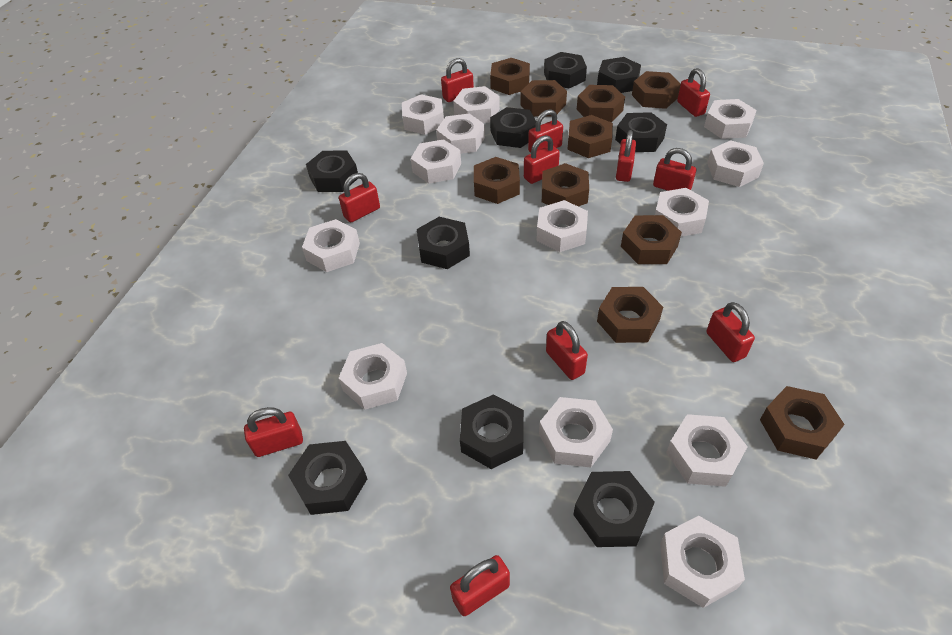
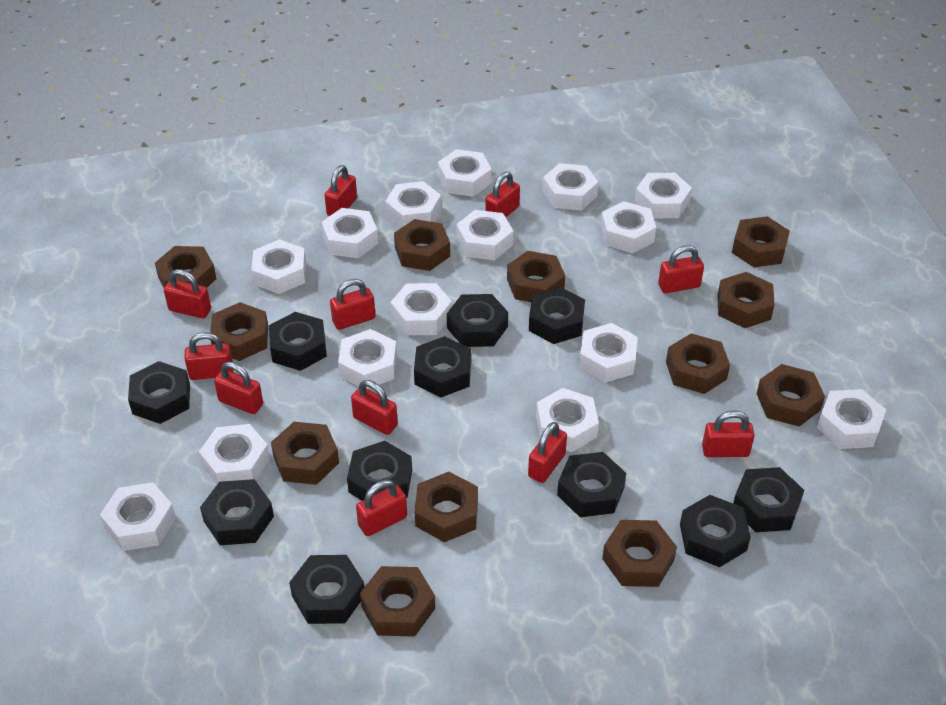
black nut: [288,441,367,515] [306,151,358,192] [417,217,470,269] [460,394,524,469] [490,107,536,148] [544,52,587,89] [573,471,655,547] [597,57,641,93] [615,112,667,152] = 9 -> [128,361,190,424] [200,479,274,545] [269,312,327,371] [289,555,364,624] [347,441,412,501] [414,336,471,397] [447,294,508,347] [529,287,585,344] [557,452,626,517] [680,495,751,567] [733,467,804,532] = 11
brown nut: [474,157,520,204] [490,58,530,95] [520,80,567,117] [542,163,589,207] [567,115,613,158] [577,85,625,122] [597,287,663,343] [621,215,682,264] [632,71,681,109] [760,386,845,459] = 10 -> [155,246,216,288] [210,302,268,361] [271,422,339,485] [360,566,435,637] [394,219,450,271] [415,472,478,542] [507,251,565,302] [602,520,677,587] [666,333,730,394] [718,272,775,328] [732,216,790,267] [756,364,825,427] = 12
white nut: [302,219,360,272] [339,343,407,410] [402,94,444,135] [411,139,461,184] [436,114,485,154] [453,86,500,123] [536,200,588,252] [539,397,613,468] [655,188,709,237] [660,516,745,608] [666,414,748,487] [704,99,757,139] [707,140,764,187] = 13 -> [100,482,176,551] [199,424,270,484] [251,239,306,294] [321,208,378,258] [338,329,397,389] [385,181,441,228] [391,283,452,335] [438,149,492,197] [456,210,513,260] [536,388,599,452] [542,163,598,211] [579,323,638,383] [601,201,656,253] [635,173,692,218] [817,389,886,449] = 15

